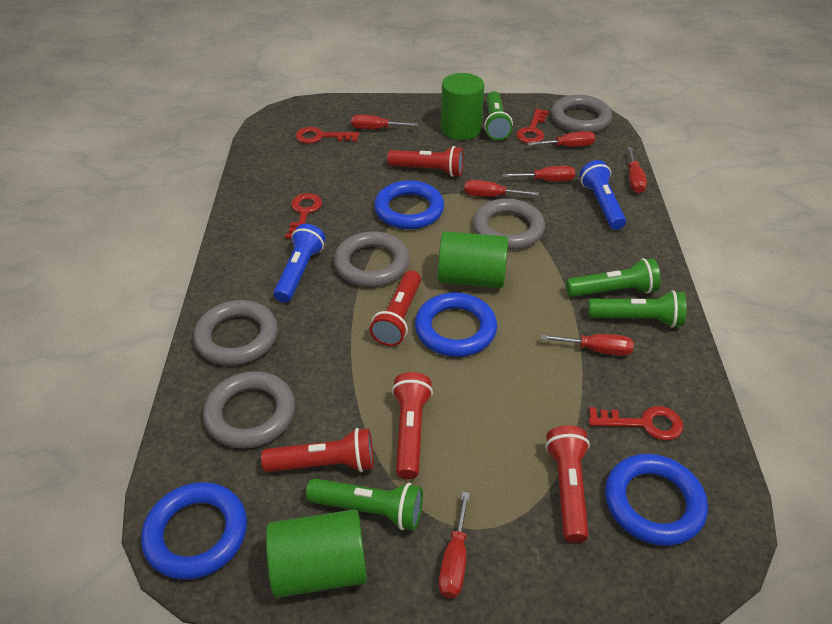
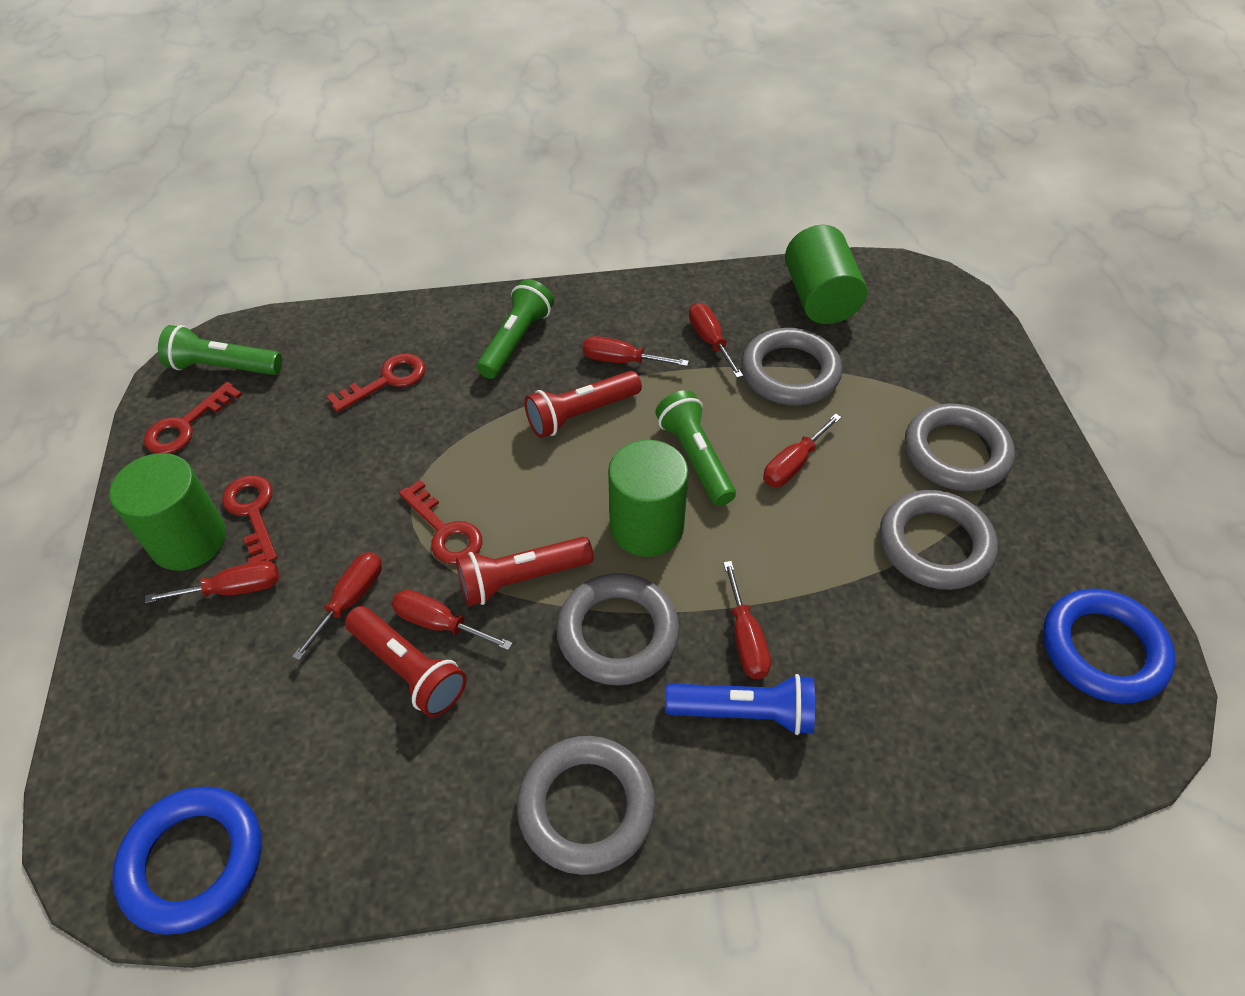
blue flashlight: [273,224,325,303] [580,160,626,230] = 2 -> [665,674,815,735] = 1
blue ring: [141,482,247,580] [374,180,444,229] [415,293,497,357] [605,454,708,546] = 4 -> [112,786,262,935] [1043,588,1175,704] = 2
green flashlight: [306,478,423,530] [484,92,513,140] [566,258,661,297] [588,290,687,328] = 4 -> [158,325,282,375] [476,279,554,379] [655,390,736,506] = 3
red flashlight: [261,428,374,472] [370,270,421,346] [387,146,464,177] [392,372,433,479] [545,425,590,543] = 5 -> [345,606,467,717] [456,537,594,606] [524,371,642,438] = 3

